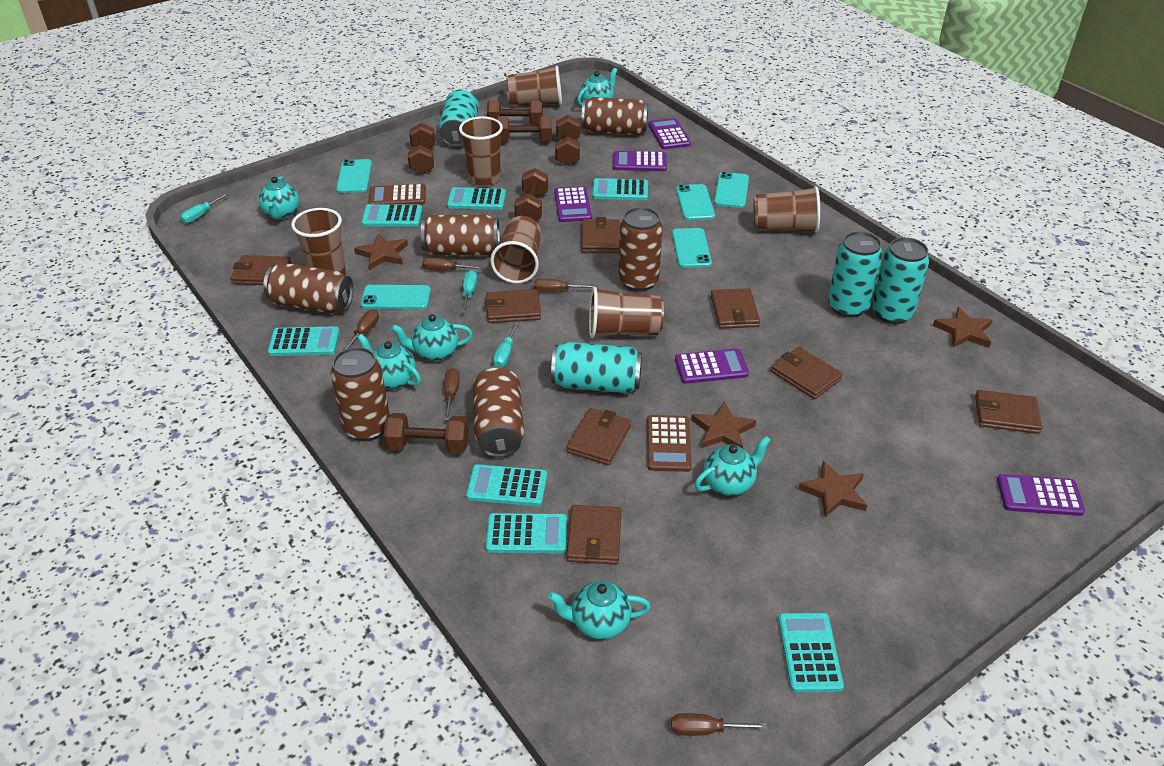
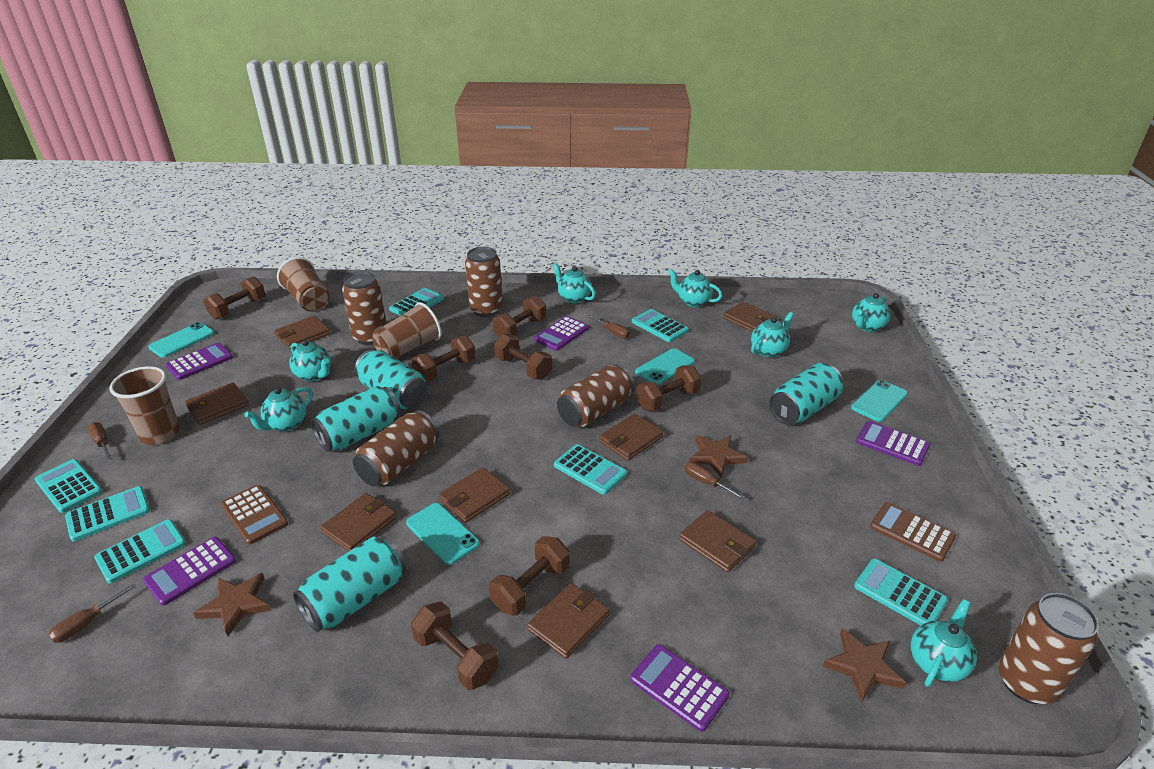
brown can: [263,262,353,313] [330,347,390,441] [421,215,500,255] [473,366,524,458] [581,97,648,135] [618,207,663,292] = 6 -> [342,271,387,345] [353,410,439,486] [465,247,503,317] [557,364,635,427] [998,593,1099,704] = 5
brown cup: [291,208,346,275] [459,116,503,186] [490,216,541,284] [506,66,562,106] [589,287,664,338] [753,186,820,232] = 6 -> [110,366,180,445] [277,257,329,312] [372,302,442,358] = 3
brown dumbbell: [384,413,469,454] [408,123,435,174] [487,100,543,125] [496,116,552,141] [514,168,548,221] [555,115,580,165] = 6 -> [203,276,266,320] [411,336,476,381] [411,602,499,690] [489,536,570,616] [492,296,546,337] [494,334,552,380] [636,365,701,411] = 7
brown screwdriver: [342,309,379,351] [422,257,484,271] [444,368,460,420] [534,279,597,292] [671,713,767,736] = 5 -> [48,583,136,643] [88,422,112,460] [588,315,630,339] [684,462,745,500] = 4
brown star: [354,233,408,270] [691,401,756,449] [798,461,867,517] [933,307,992,348] = 4 -> [193,573,271,636] [689,435,748,478] [822,628,906,703] = 3
turquoise phone: [336,159,372,193] [360,285,431,309] [672,228,712,268] [676,184,715,220] [714,172,749,208] = 5 -> [148,322,214,358] [406,503,480,565] [635,348,695,385] [851,380,908,422] = 4
turquoise screwdriver: [180,193,229,223] [461,270,477,313] [493,321,519,367] = 3 -> none = 0
turquoise teapot: [258,176,299,219] [357,334,421,389] [391,314,473,361] [548,581,651,640] [577,68,618,106] [695,436,771,496] = 6 -> [245,387,313,432] [289,340,331,381] [553,263,596,303] [668,269,722,307] [751,312,794,357] [852,293,891,332] [911,599,977,687] = 7

